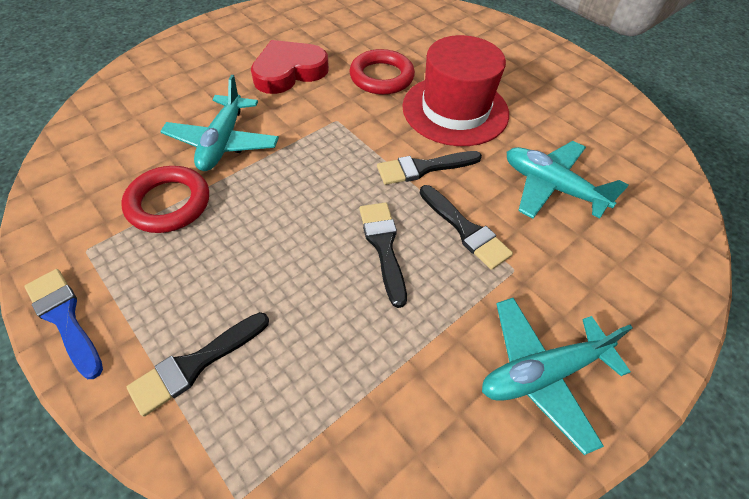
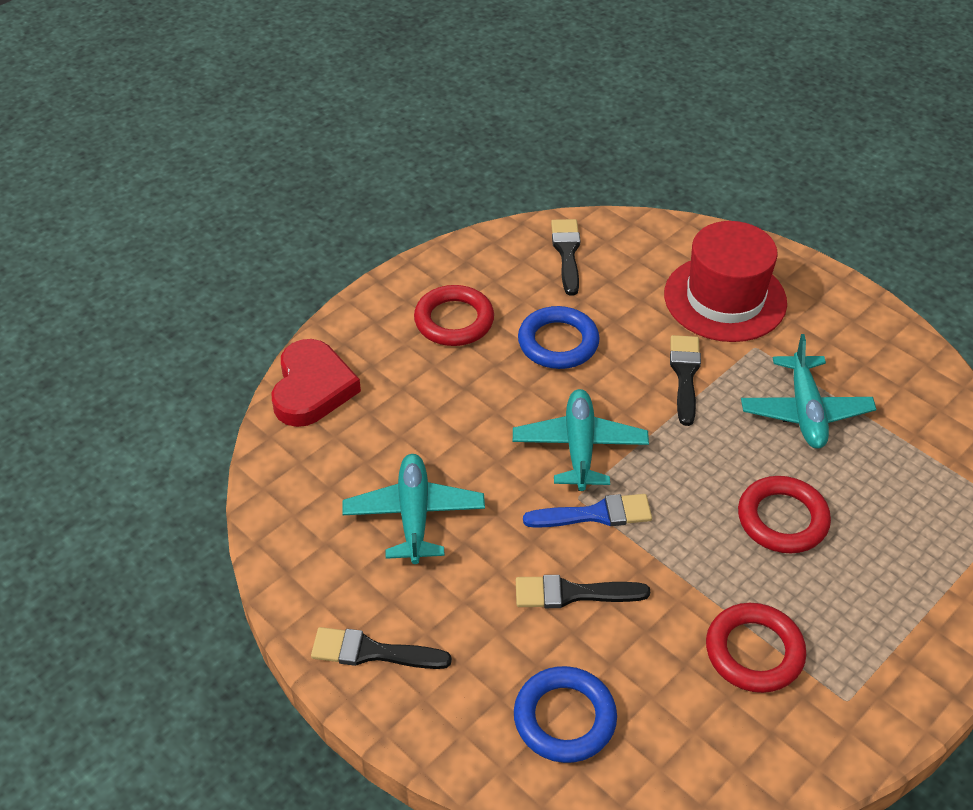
blue ring: none = 0 -> [514,666,617,763] [518,306,600,369] = 2
red ring: [121,166,209,233] [349,49,415,95] = 2 -> [414,285,494,346] [706,603,806,693] [738,476,831,553] = 3

